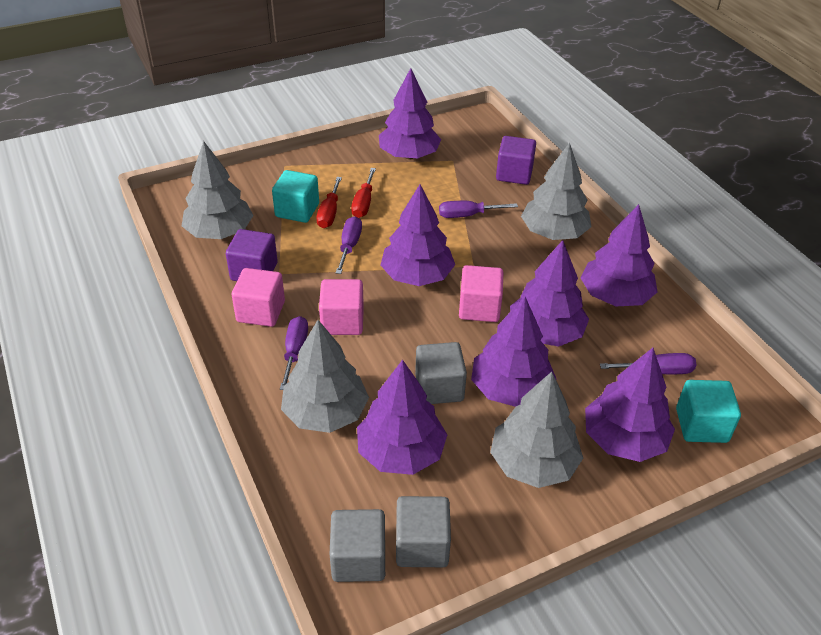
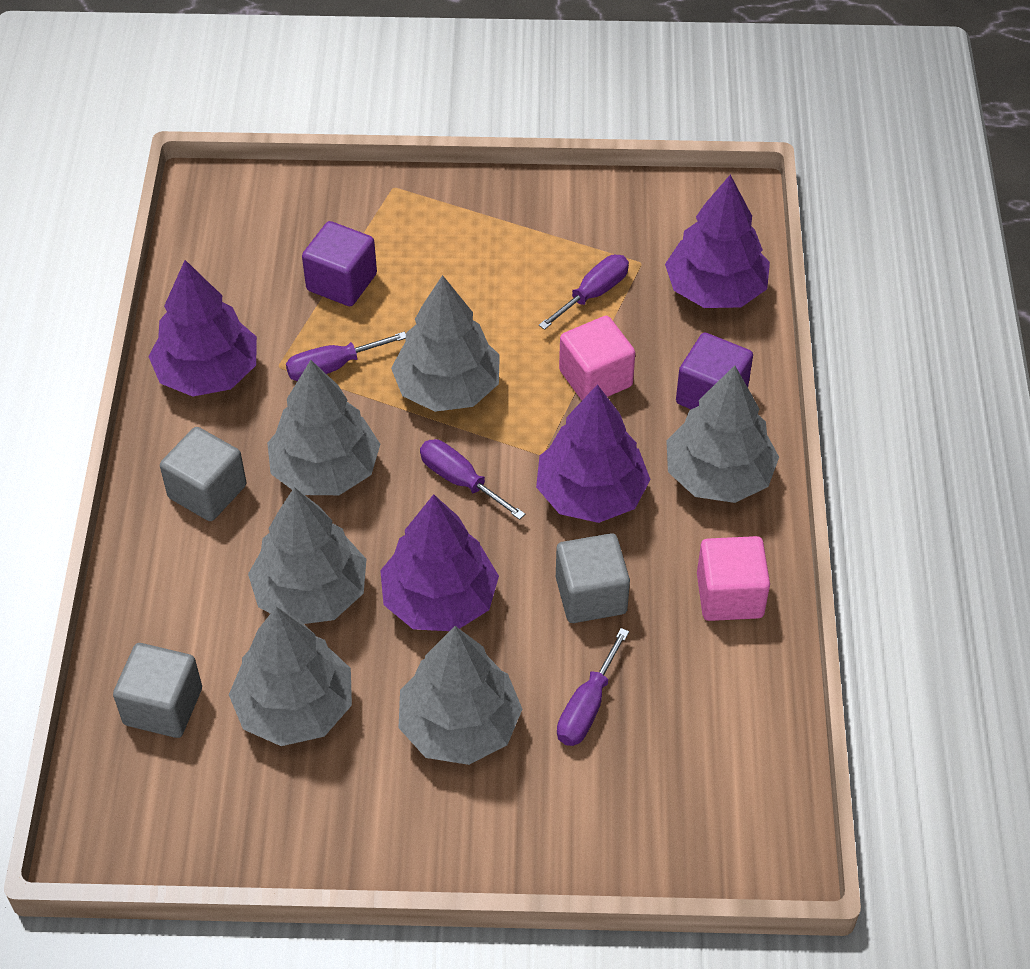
grey tree: [182,141,254,239] [281,320,369,433] [490,372,583,488] [521,142,591,240] = 4 -> [229,607,352,746] [248,487,366,624] [267,360,380,495] [391,275,500,412] [398,626,522,765] [666,365,779,503] = 6
pink cube: [232,268,285,327] [319,279,364,335] [459,265,503,322] = 3 -> [559,316,635,400] [697,536,770,621] = 2
purple tree: [357,360,447,475] [379,68,441,159] [381,184,455,286] [471,296,557,407] [510,240,589,346] [581,204,658,306] [585,348,675,462] = 7 -> [148,260,257,397] [380,494,499,631] [536,384,651,523] [665,175,770,308] = 4
red screwdriver: [316,177,342,228] [351,168,376,218] = 2 -> none = 0
turquoise cube: [272,170,319,223] [676,380,741,443] = 2 -> none = 0

